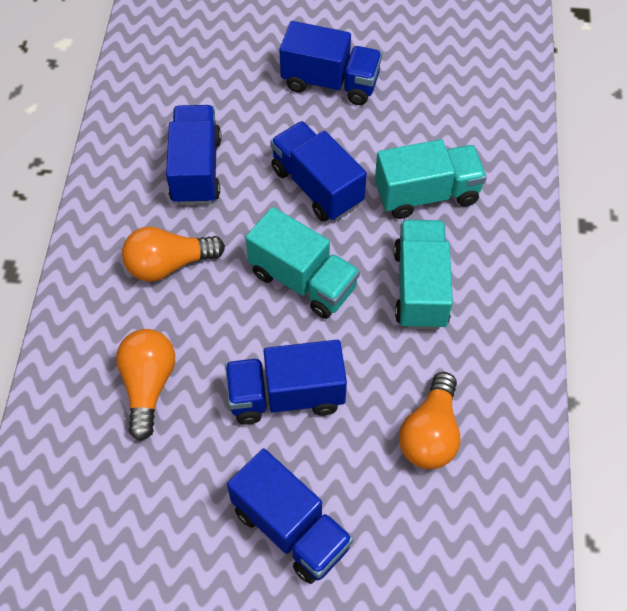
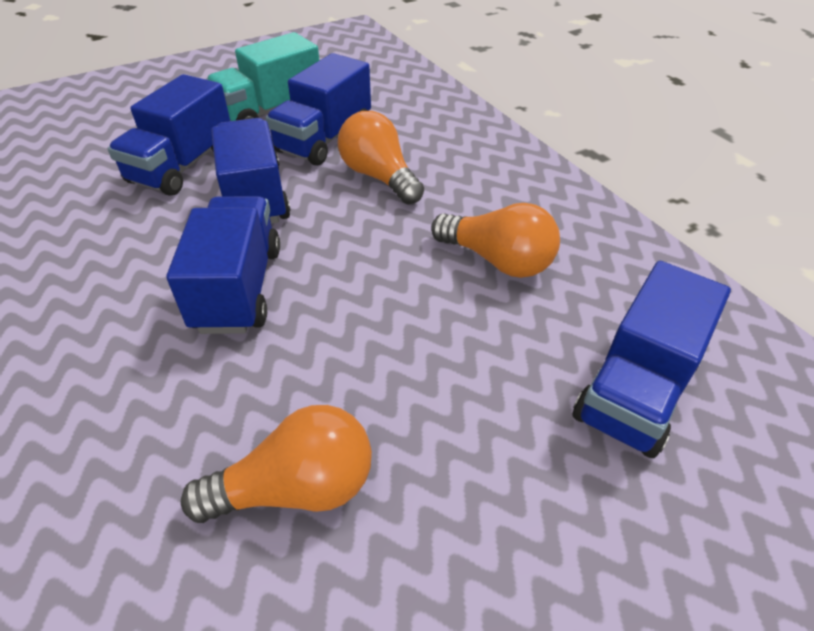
turquoise truck: [245,207,360,319] [375,139,487,219] [394,220,453,330] = 3 -> [206,32,319,121] = 1

